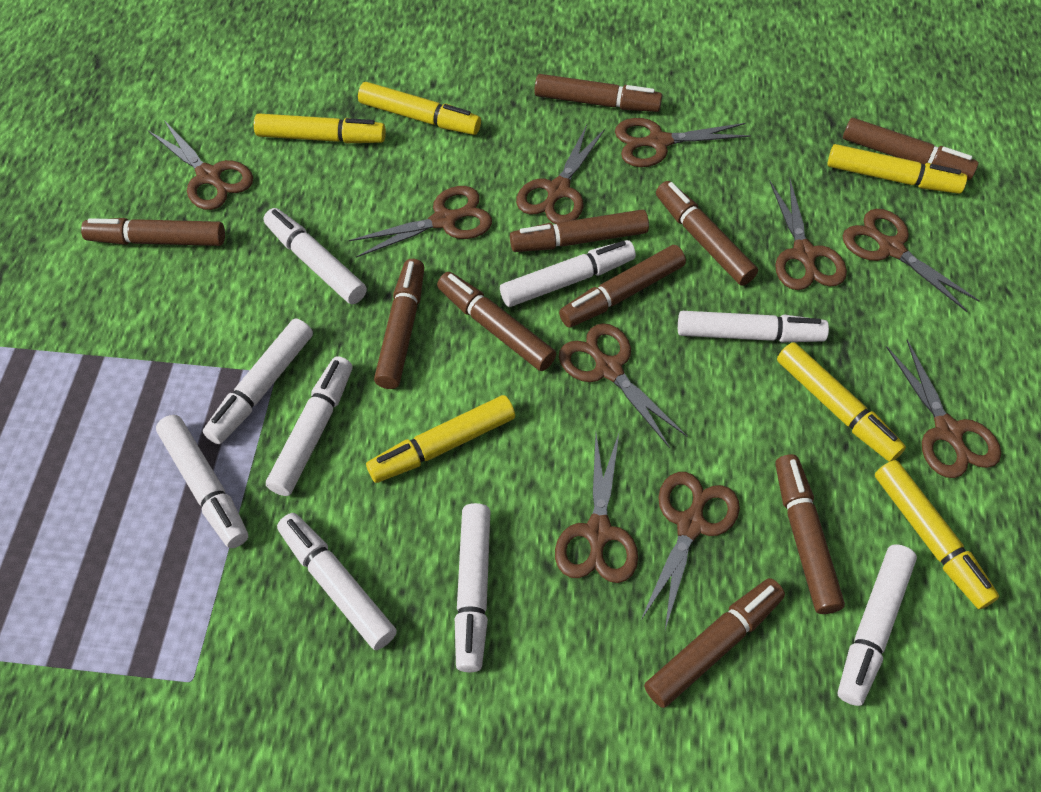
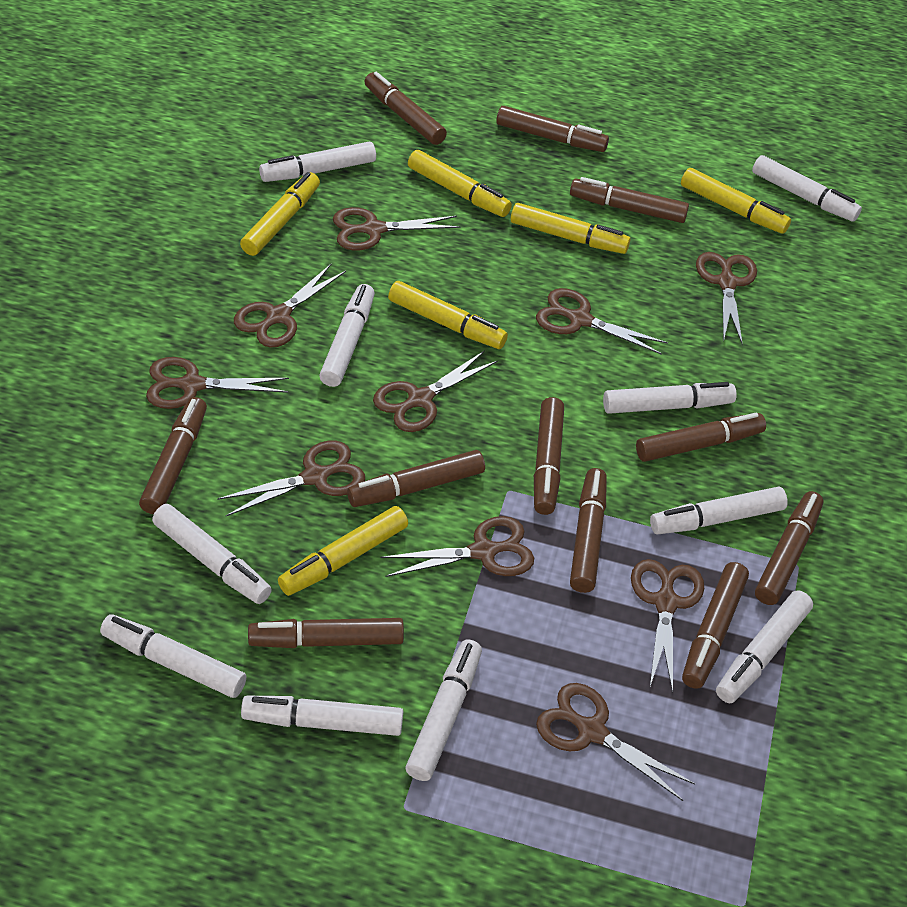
brown marker: [81,218,225,246] [374,259,424,389] [437,272,556,371] [510,209,649,252] [534,74,662,112] [559,245,686,328] [644,578,785,708] [656,181,758,286] [775,454,845,614] [843,118,978,180] = 10 -> [139,397,207,514] [248,618,404,648] [347,450,485,507] [364,72,447,145] [496,106,609,152] [534,397,564,515] [570,177,689,223] [570,468,607,593] [636,413,766,462] [682,562,749,689] [755,491,823,605] = 11
white marker: [156,415,248,548] [203,319,313,444] [264,208,367,304] [266,356,352,496] [277,513,397,650] [455,503,490,672] [500,240,636,307] [678,311,829,343] [838,544,917,706] = 9 -> [100,614,247,698] [152,504,272,604] [241,696,403,736] [259,142,376,182] [319,284,375,387] [405,639,482,781] [603,382,737,414] [650,487,788,535] [716,590,813,703] [752,155,862,222] = 10

